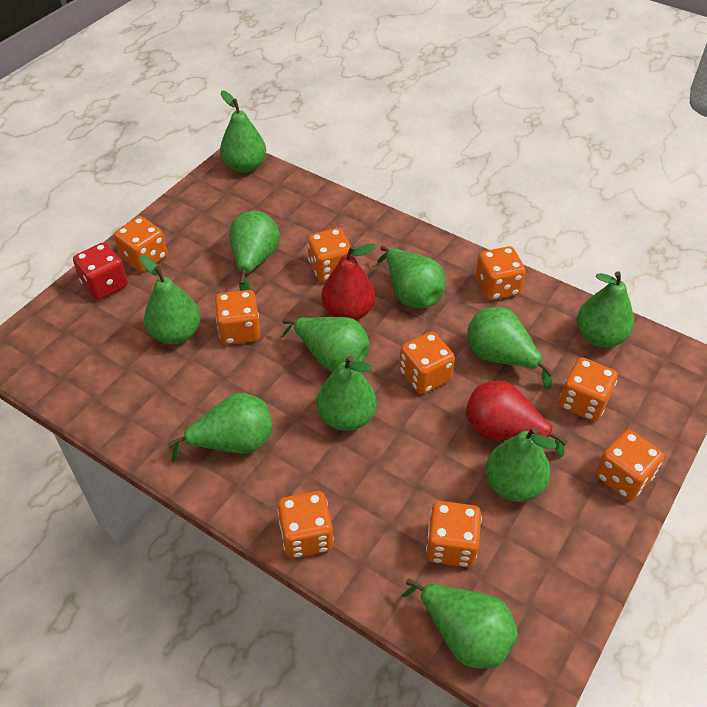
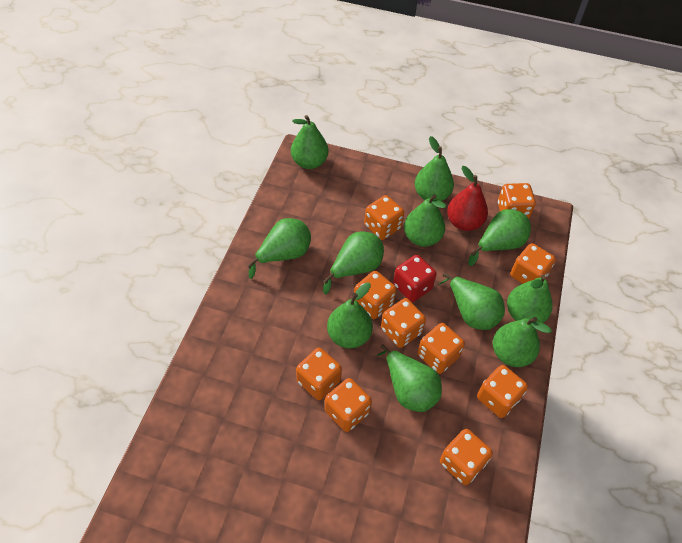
orange dice: [114,216,168,272] [215,290,260,345] [277,491,334,558] [307,228,353,282] [399,332,455,394] [426,501,482,567] [475,246,526,300] [559,357,618,422] [596,430,664,500] = 9 -> [296,348,342,400] [325,378,372,432] [354,271,396,319] [364,195,404,240] [381,298,426,348] [417,323,465,374] [440,429,493,485] [477,365,528,418] [498,183,536,219] [510,243,556,284] = 10
red pear: [321,243,376,320] [466,381,568,457] = 2 -> [447,166,488,231] = 1

